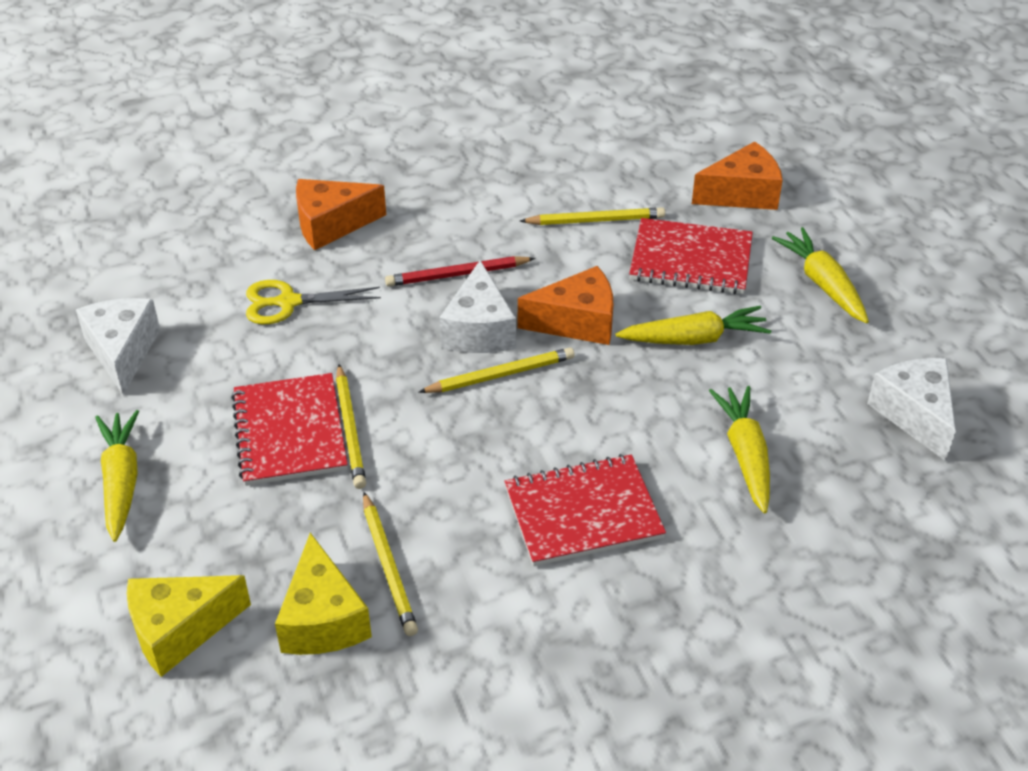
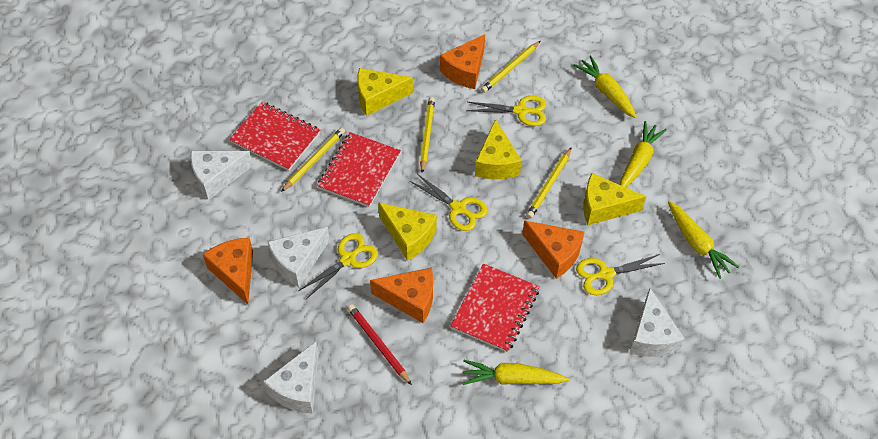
orange cheese: [296,179,386,250] [518,266,613,345] [692,141,783,210] = 3 -> [203,238,253,304] [370,268,433,323] [440,34,485,89] [522,220,585,279] = 4
white cheese: [76,298,160,395] [439,260,516,353] [867,358,956,461] = 3 -> [190,151,253,200] [263,342,319,414] [268,227,330,287] [630,288,685,357] = 4
yellow cheese: [127,575,251,677] [275,532,372,655] = 2 -> [357,68,413,116] [378,202,437,261] [475,119,522,179] [583,173,647,225] = 4
yellow scissors: [246,280,381,324] = 1 -> [298,233,378,299] [410,174,488,231] [466,96,546,126] [576,254,665,295] = 4

